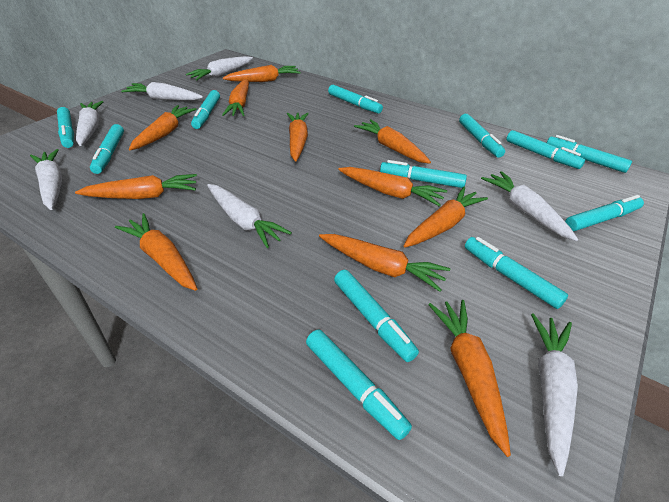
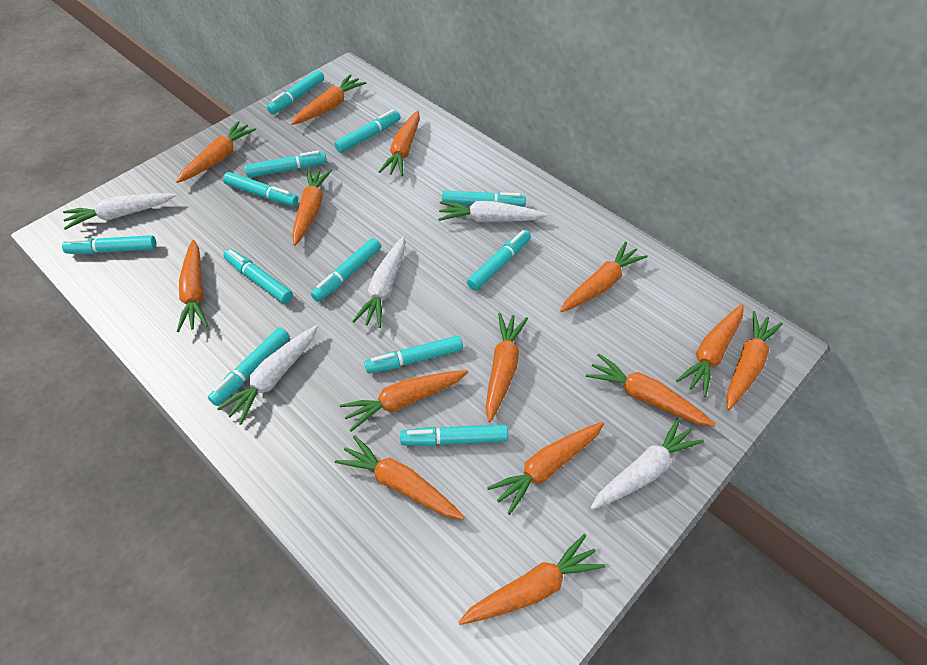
orange carrot: [75,174,197,199] [115,213,197,291] [129,105,196,150] [222,79,249,116] [223,65,300,82] [287,112,309,162] [319,234,450,292] [338,167,447,206] [354,119,431,164] [404,187,488,248] [428,300,511,457] = 11 -> [176,121,256,183] [177,240,208,332] [291,74,366,125] [292,168,332,246] [335,435,465,519] [340,370,468,432] [379,110,420,176] [459,534,605,625] [486,313,528,422] [487,422,604,515] [560,242,647,312] [586,353,716,426] [676,304,744,397] [726,311,783,410] = 14
white carrot: [30,149,62,210] [76,101,104,146] [121,82,203,101] [186,56,253,80] [207,184,292,248] [481,171,578,241] [531,314,578,476] = 7 -> [63,193,176,230] [217,325,318,425] [352,237,405,328] [438,201,547,222] [590,418,704,510] = 5

